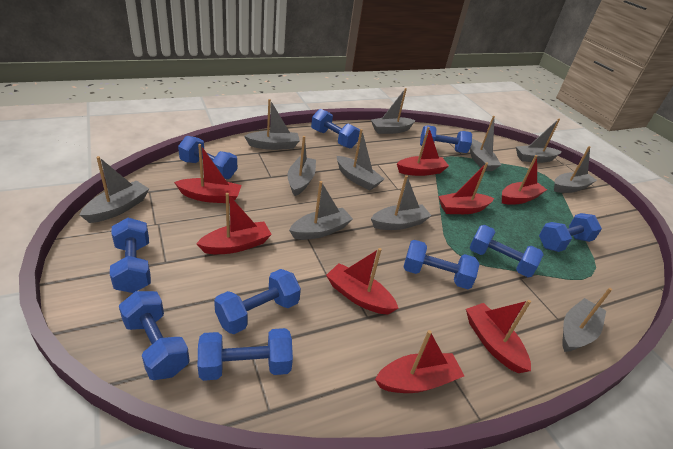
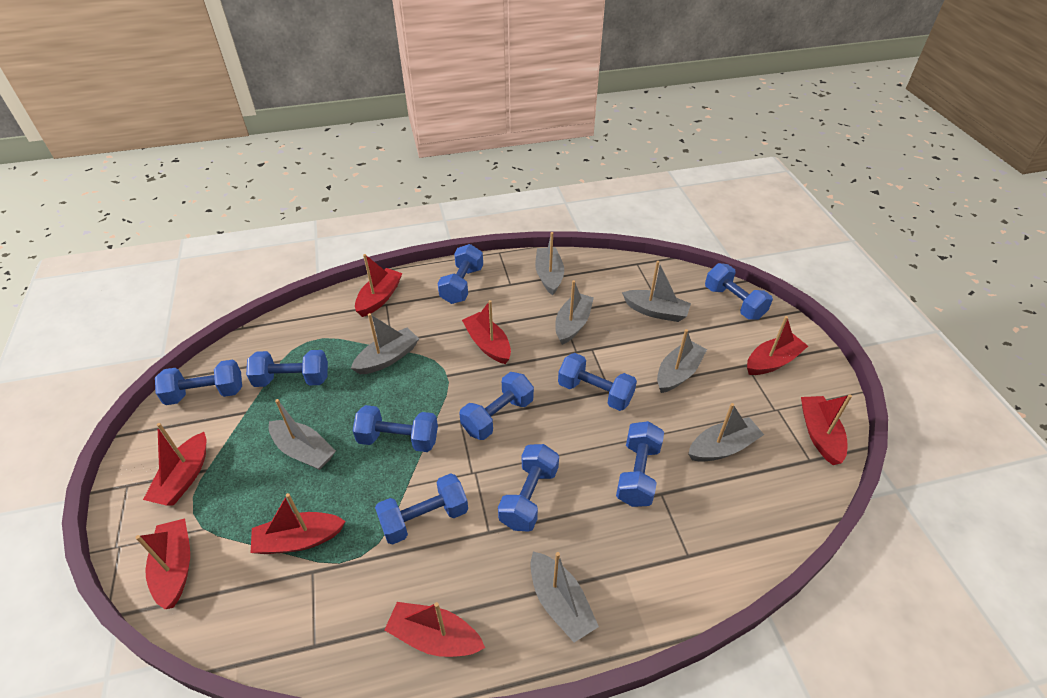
grey boat: [80,156,149,223] [244,99,300,150] [288,136,316,196] [289,181,353,240] [337,129,384,190] [371,88,416,134] [371,175,432,230] [470,116,501,171] [516,118,562,163] [554,146,597,193] [562,288,612,352] = 11 -> [269,399,336,470] [351,313,419,374] [530,552,599,643] [535,232,564,295] [555,280,594,345] [622,261,691,322] [657,329,707,393] [688,403,764,462] = 8

